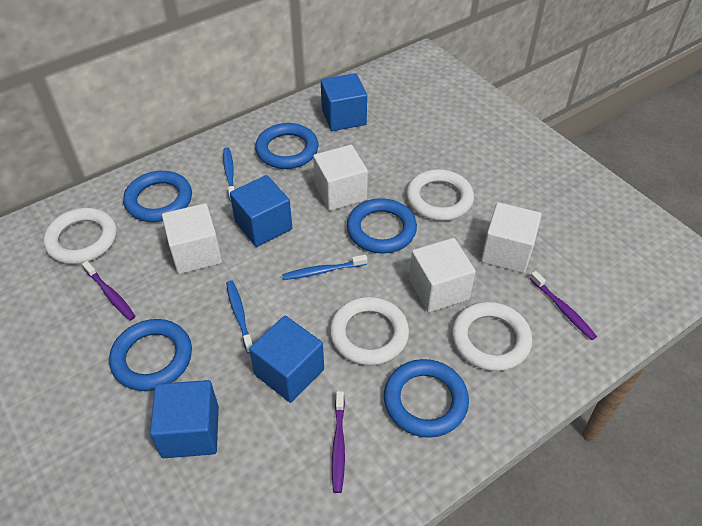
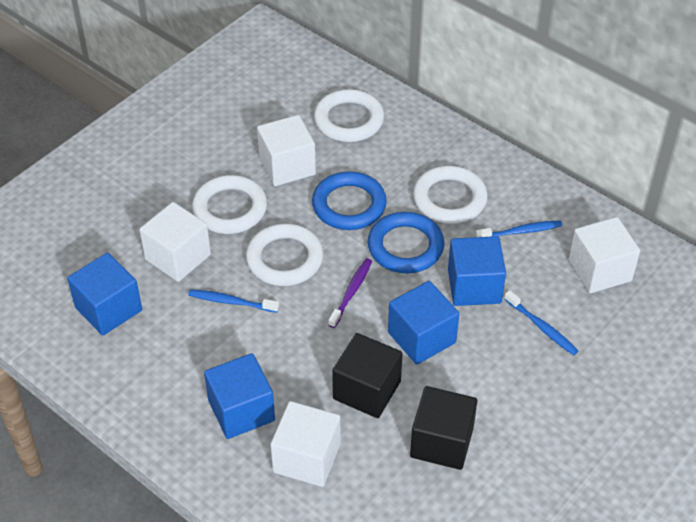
black cube: none = 0 -> [332,333,403,418] [410,386,477,470] = 2
blue ring: [109,319,192,391] [123,171,192,222] [255,123,319,169] [347,198,417,254] [384,359,469,438] = 5 -> [312,172,387,230] [368,212,444,273] = 2
purple toothbrush: [82,261,135,321] [332,391,345,493] [530,271,597,340] = 3 -> [328,258,372,328] = 1

